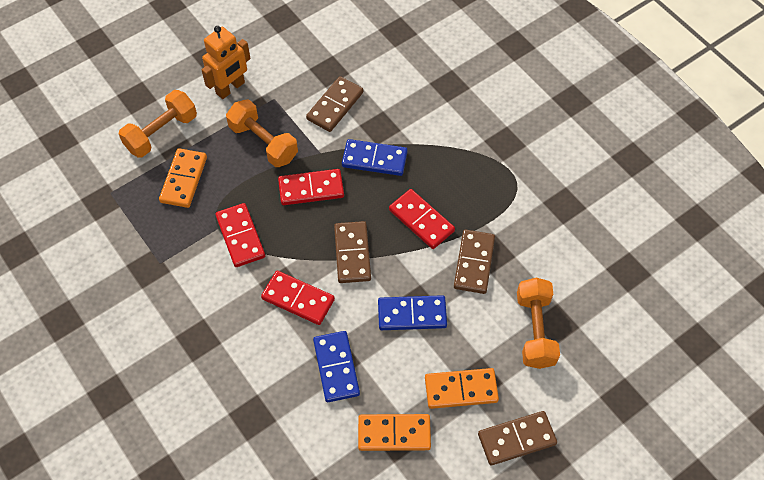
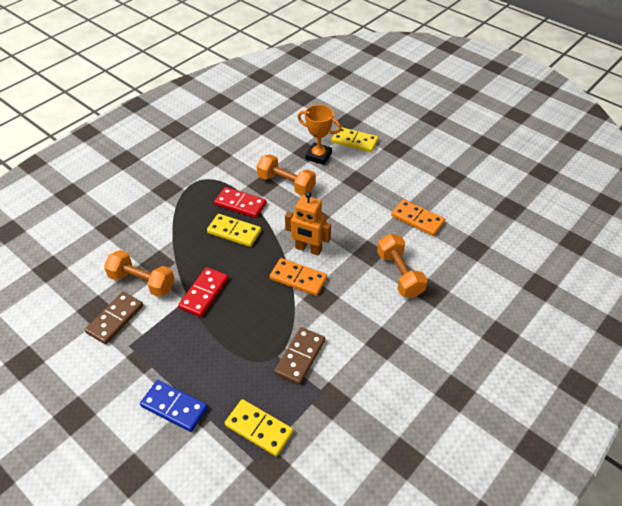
blue domino: [313,331,360,402] [342,139,407,176] [378,295,447,330] = 3 -> [140,380,208,432] = 1
brown domino: [306,76,363,132] [334,221,371,283] [454,230,495,294] [478,411,557,465] = 4 -> [85,292,143,345] [274,327,325,385] = 2
orange domino: [159,148,207,208] [358,414,431,451] [425,368,499,409] = 3 -> [270,258,327,296] [391,199,445,236] = 2
orange trophy: none = 0 -> [298,105,341,165] = 1
red domino: [215,203,265,267] [261,271,335,325] [278,169,344,205] [389,189,455,249] = 4 -> [178,267,228,317] [214,187,267,218] = 2
yellow domino: none = 0 -> [207,214,261,247] [225,399,293,456] [331,127,379,152] = 3

